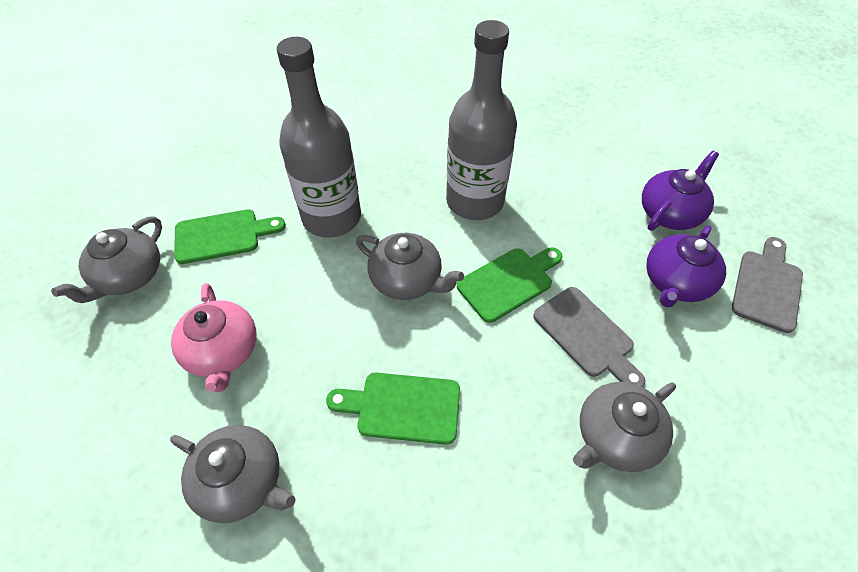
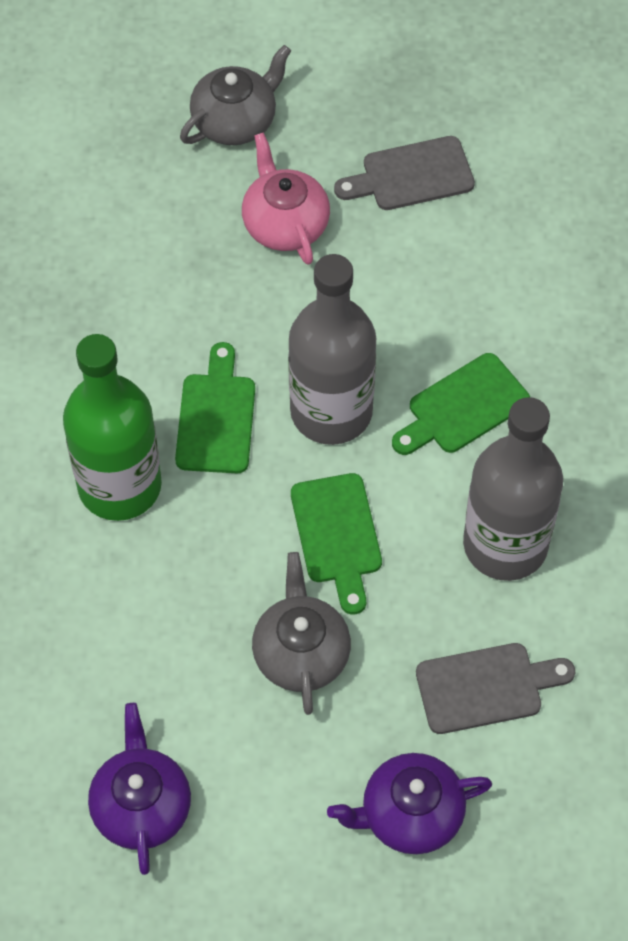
green bottle: none = 0 -> [63,334,162,521] = 1
grey teapot: [51,217,162,303] [170,425,295,523] [356,233,464,300] [573,382,676,472] = 4 -> [180,45,291,145] [252,552,351,715] = 2

